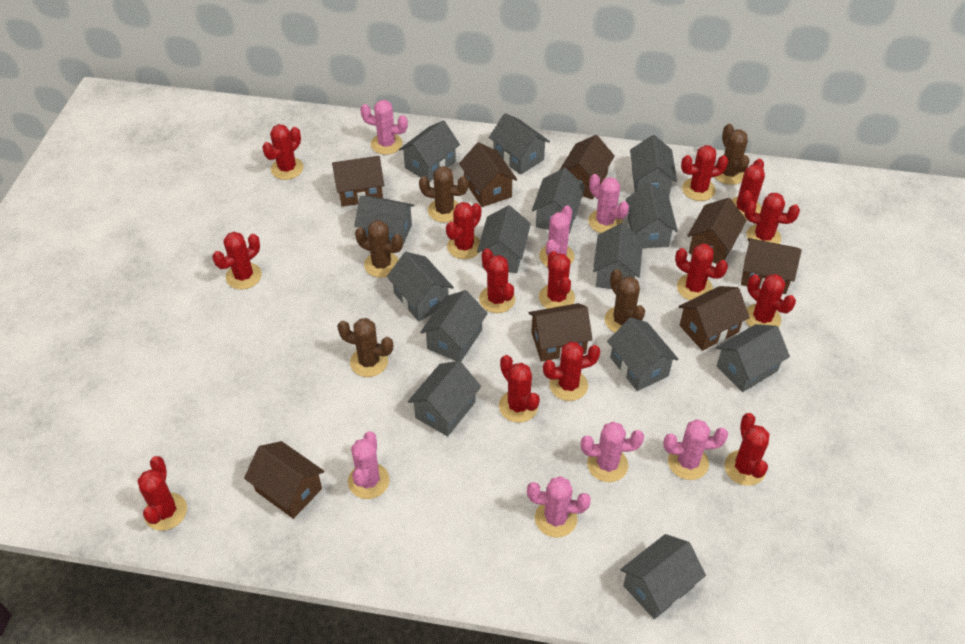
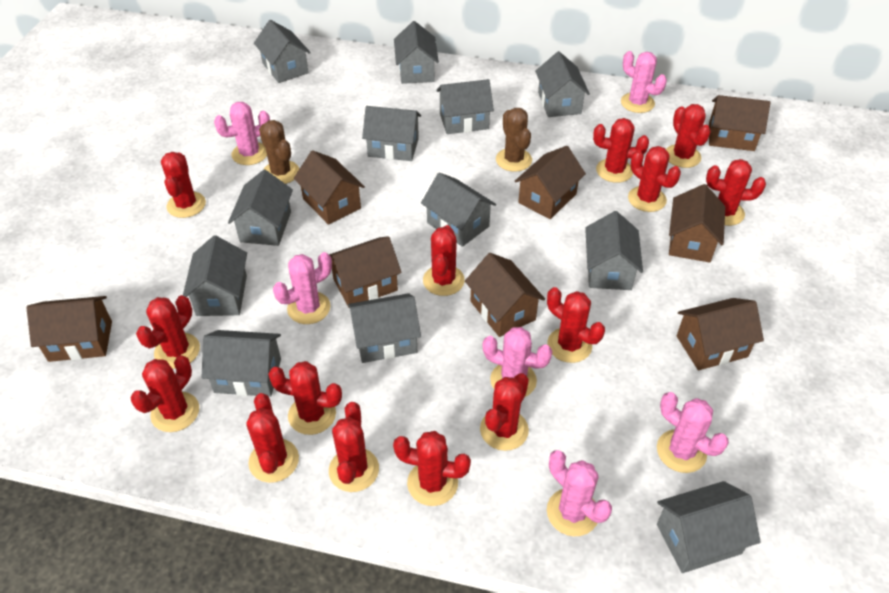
brown cactus: [337,318,393,377] [355,220,403,278] [419,166,468,223] [605,269,645,333] [715,124,750,185] = 5 -> [259,120,299,184] [496,108,532,172] = 2
grey house: [354,196,414,245] [387,252,454,321] [399,120,460,182] [408,361,481,436] [420,290,488,362] [477,205,531,273] [489,113,550,175] [532,168,585,234] [593,223,643,289] [607,317,679,391] [620,534,706,619] [626,183,678,248] [630,135,677,196] [716,324,790,392] = 14 -> [183,235,247,316] [201,330,281,397] [228,170,293,246] [254,20,311,83] [348,293,421,363] [362,106,421,161] [394,21,439,84] [421,173,496,247] [436,79,494,134] [535,52,590,117] [585,211,643,290] [657,481,761,573] = 12
pink cactus: [348,431,390,499] [360,100,408,155] [527,476,591,537] [539,205,574,267] [581,422,644,482] [588,174,629,233] [663,419,728,480] = 7 -> [214,102,270,165] [273,252,332,324] [483,327,553,397] [547,450,612,536] [621,51,667,113] [657,392,729,473] = 6

